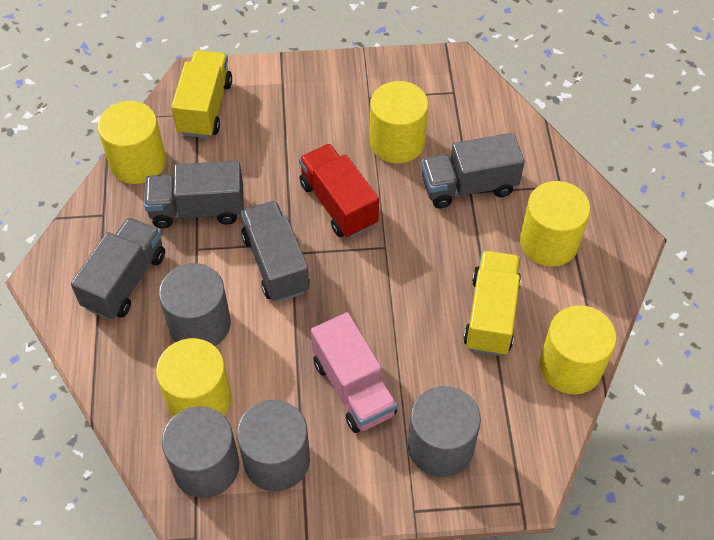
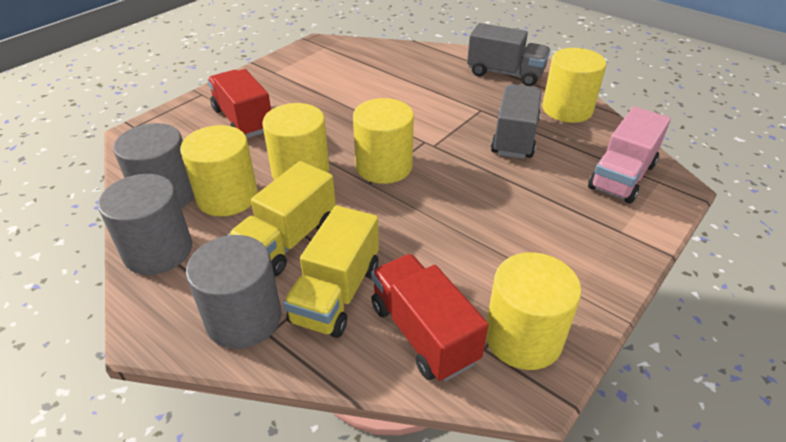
grey cylinder: [159,263,231,346] [162,406,239,498] [237,400,310,491] [408,386,481,477] = 4 -> [98,174,192,275] [113,123,194,208] [186,235,282,349] = 3
grey truck: [71,217,165,320] [144,161,244,228] [241,201,310,302] [421,133,525,209] = 4 -> [467,23,550,86] [491,84,542,159] = 2
red truck: [299,144,379,238] = 1 -> [207,69,271,138] [371,254,488,382] = 2

